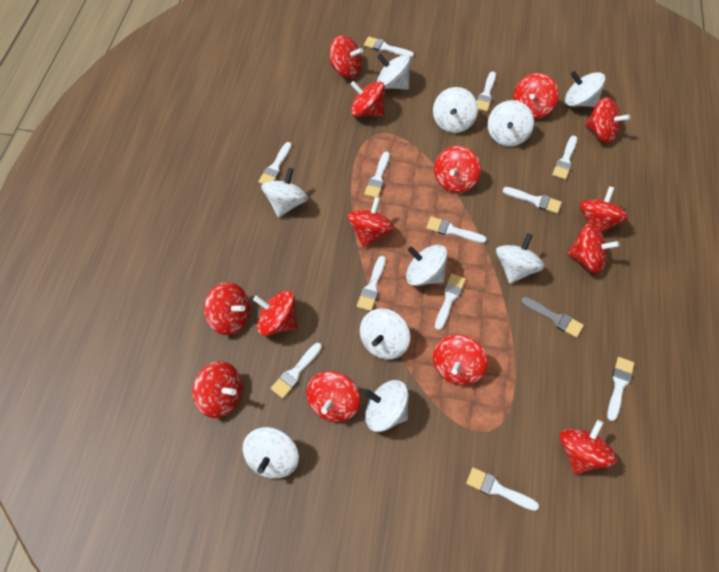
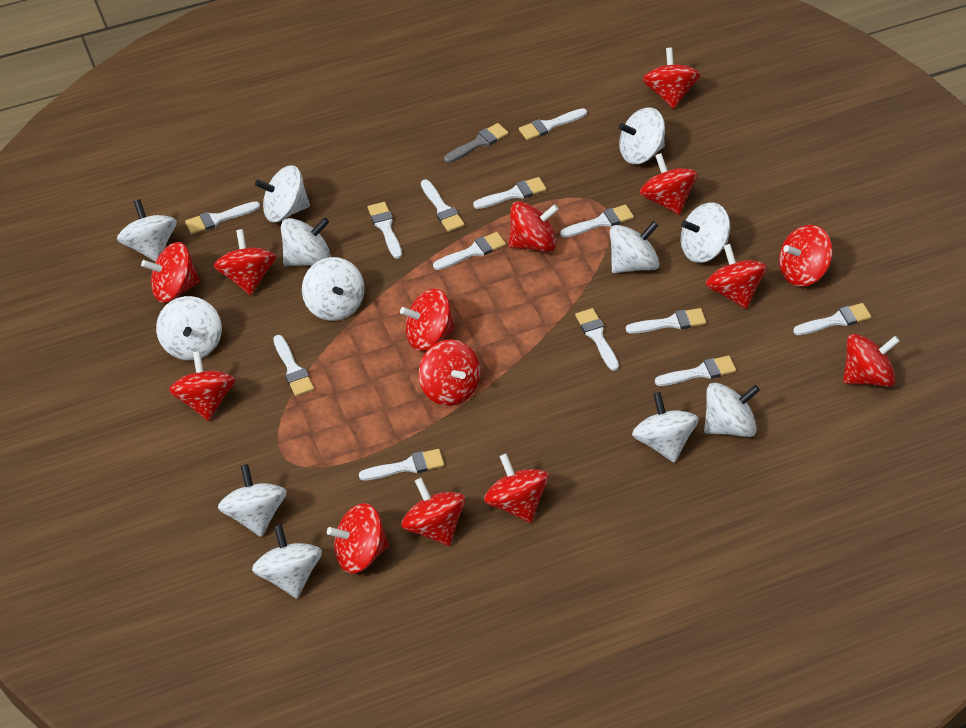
white brush: [258,142,292,184] [271,343,322,398] [357,256,386,311] [364,36,414,58] [364,152,390,198] [426,216,487,243] [435,273,466,330] [466,467,539,511] [477,71,496,112] [503,187,562,214] [552,135,577,180] [607,357,634,421] = 12 -> [185,201,260,234] [273,335,314,396] [359,449,444,481] [368,202,402,259] [421,180,465,232] [433,232,506,270] [473,177,546,209] [519,108,587,140] [560,204,634,238] [575,308,619,371] [626,308,706,334] [655,356,736,386] [793,303,871,335] = 13
white spinning top: [243,427,299,479] [261,168,308,218] [360,308,410,360] [364,380,409,432] [377,54,411,89] [406,245,448,286] [433,87,478,133] [488,100,534,147] [496,233,545,284] [565,71,606,107] = 10 -> [117,199,177,262] [156,296,222,360] [218,464,287,537] [252,524,322,598] [255,165,310,222] [281,218,331,266] [302,257,364,321] [610,221,660,273] [619,107,665,164] [632,392,699,463] [681,203,730,263] [704,383,760,437] = 12

